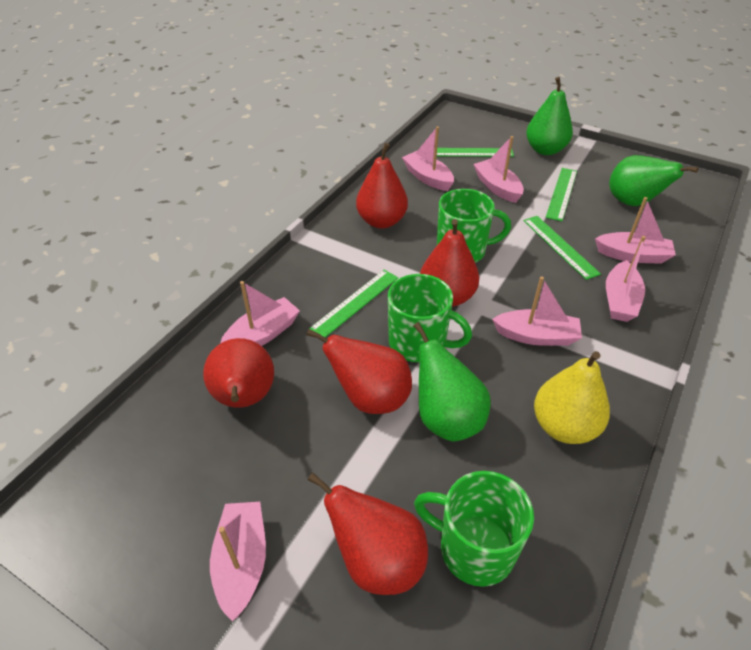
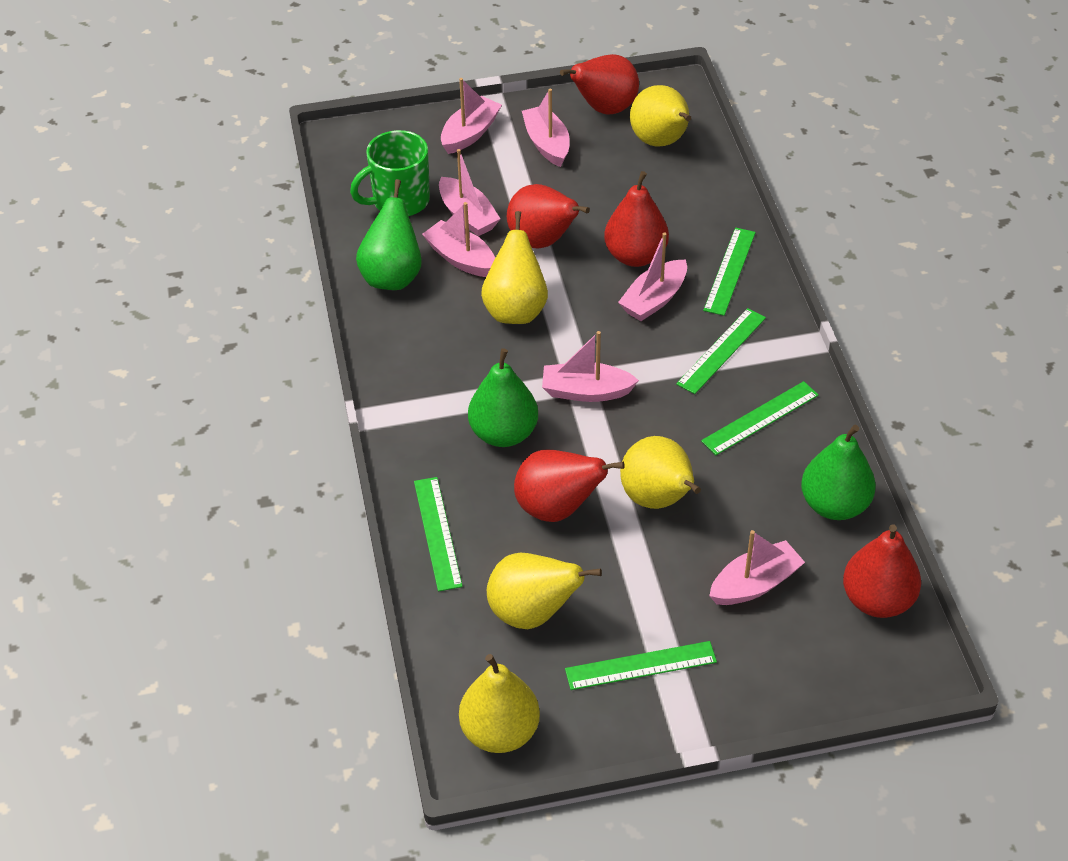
green mug: [388,274,472,362] [414,471,534,587] [437,189,511,263] = 3 -> [350,130,430,216] = 1
green ruler: [309,270,398,338] [437,148,514,157] [523,216,601,280] [546,168,577,221] = 4 -> [414,477,463,591] [565,641,717,690] [676,308,766,394] [701,381,819,455] [703,228,756,316] = 5
yellow pear: [534,351,610,444] = 1 -> [459,654,540,753] [481,211,548,324] [487,553,602,629] [620,436,701,509] [630,85,691,147] = 5

